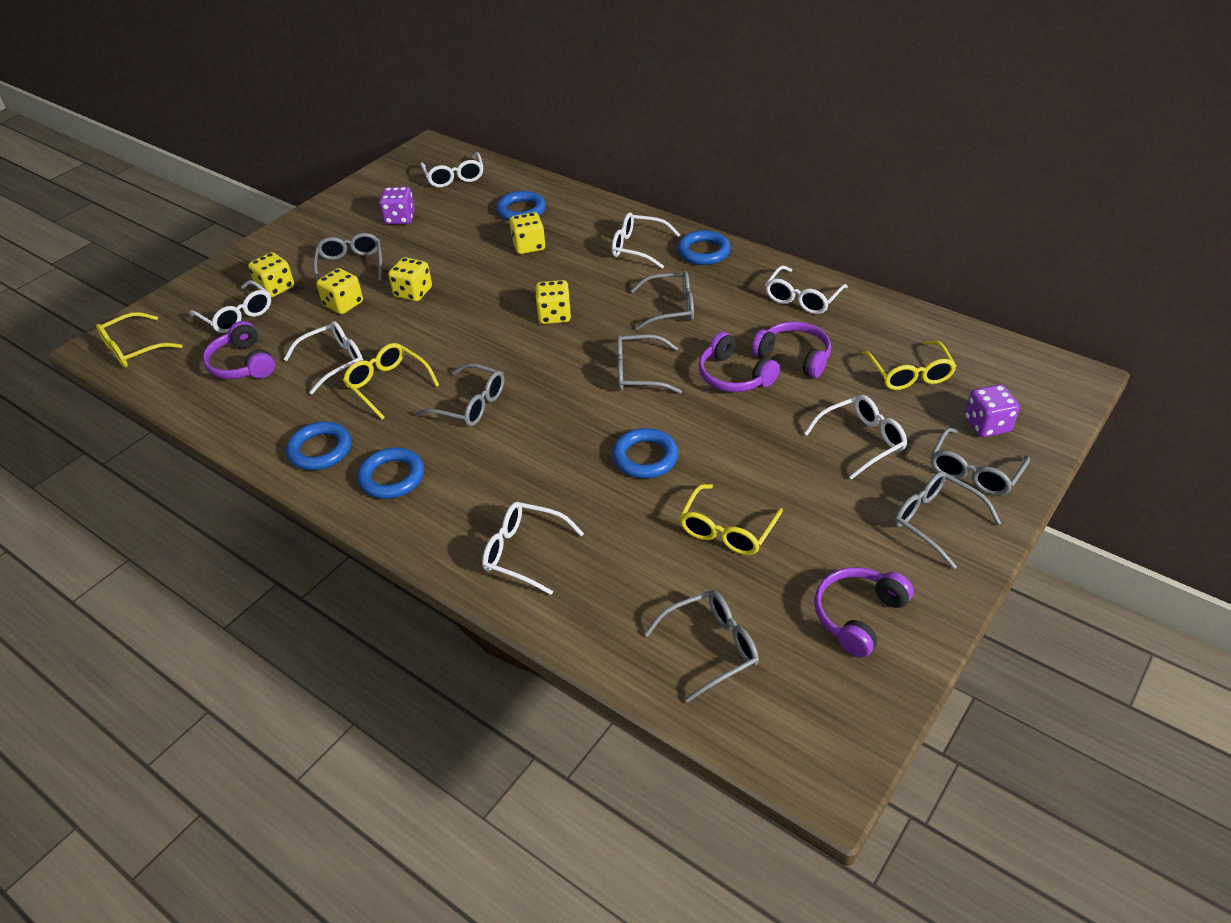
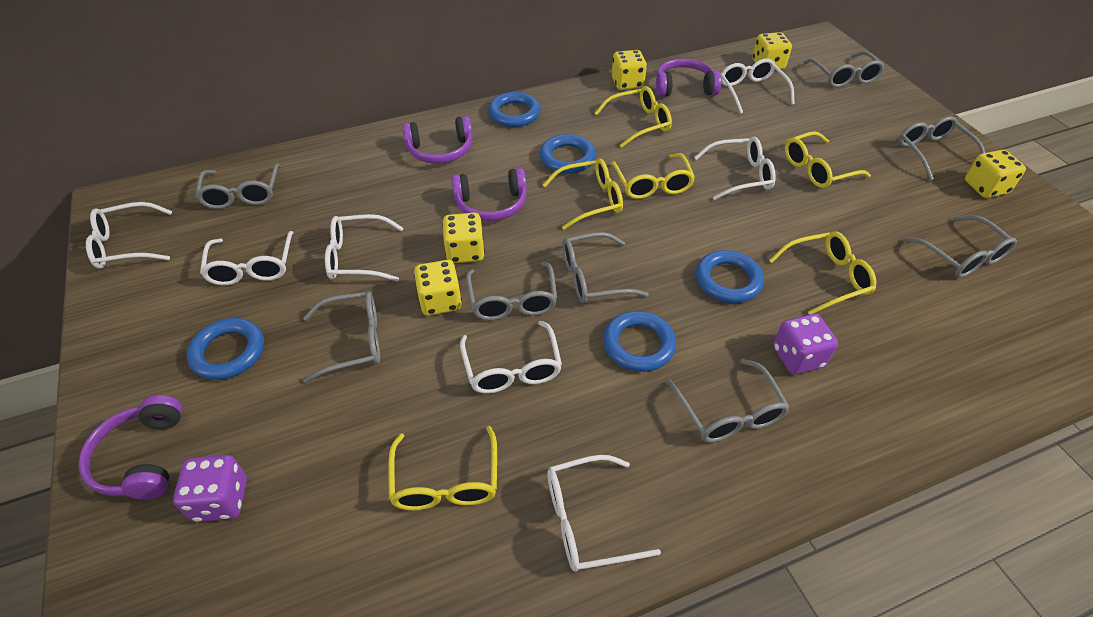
grey glasses: [313,233,382,281] [416,363,504,426] [617,334,682,394] [631,271,694,330] [644,590,759,703] [894,471,1001,569] [931,428,1030,496] = 7 -> [195,163,281,209] [303,291,380,383] [466,262,557,320] [562,232,649,303] [667,359,790,443] [803,51,885,88] [898,116,985,180] [903,215,1017,278] = 8
yellow glasses: [96,312,183,368] [343,343,439,420] [679,484,783,555] [862,340,956,390] = 4 -> [388,426,497,510] [543,159,623,230] [595,86,672,148] [610,153,695,199] [769,231,876,315] [785,131,871,188] = 6

